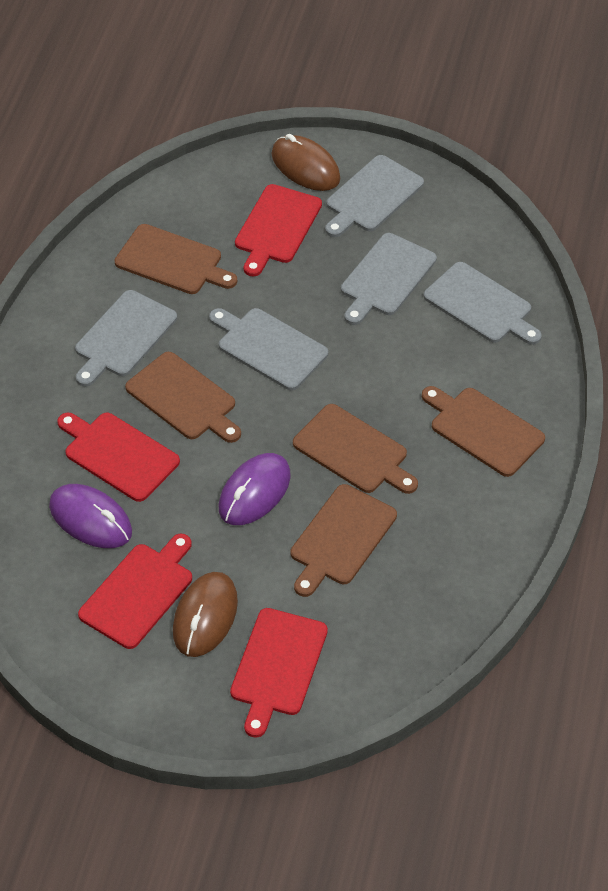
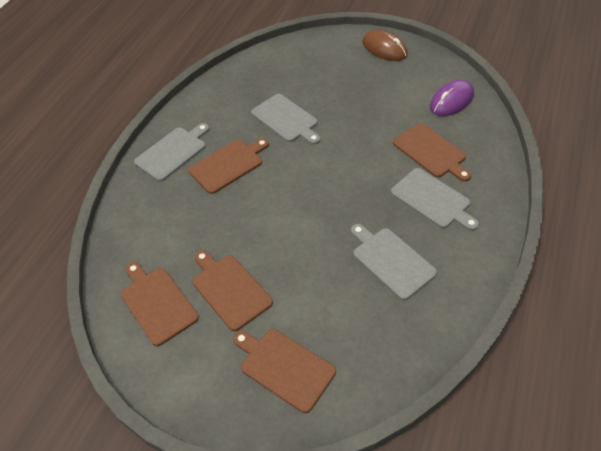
brown mouse: [173,572,238,657] [272,134,340,191] = 2 -> [362,30,407,61] = 1
grey cutting board: [75,290,177,386] [209,308,328,390] [325,155,424,237] [341,233,437,325] [423,262,542,345] = 5 -> [134,123,209,181] [251,94,320,145] [351,224,437,300] [391,168,479,231] = 4
purple mouse: [49,484,132,548] [219,453,291,525] = 2 -> [430,79,474,116] = 1
red cutting board: [57,413,180,502] [78,534,192,649] [230,608,328,738] [235,184,322,277] = 4 -> none = 0

